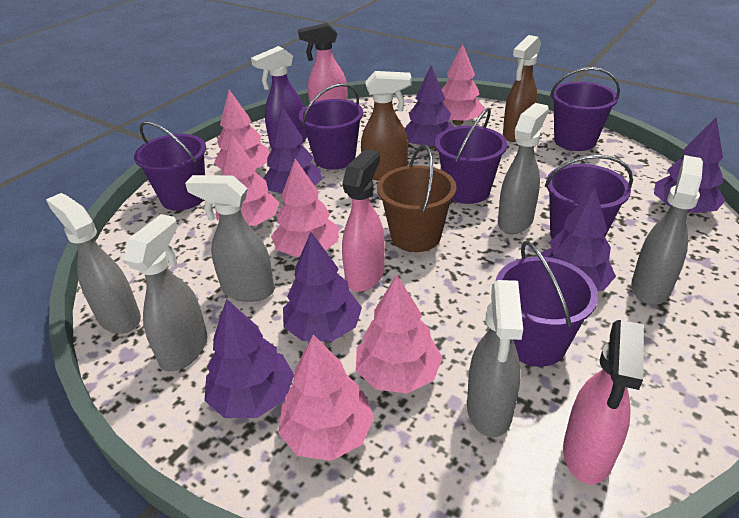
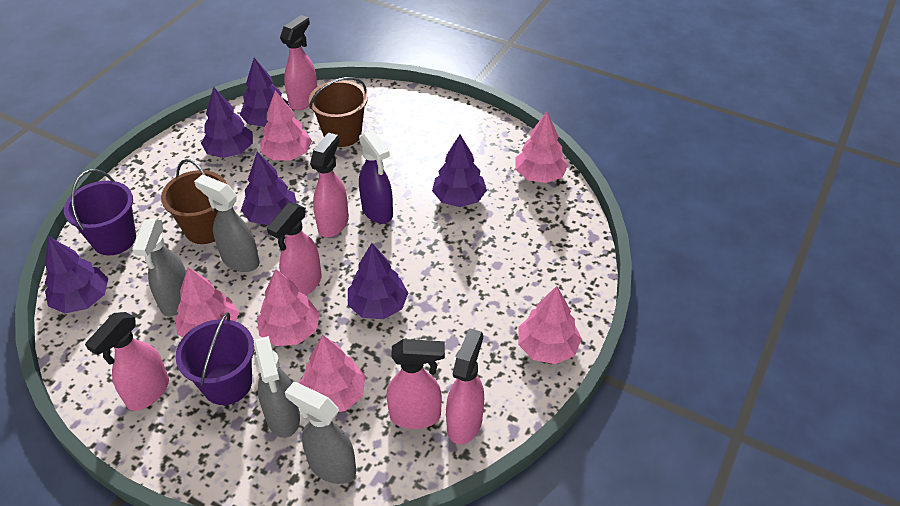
brown bucket: [377,144,457,252] = 1 -> [161,159,227,244] [309,77,368,147] = 2
brown spray bottle: [361,71,412,180] [503,35,541,142] = 2 -> none = 0
grey spray bottle: [46,193,141,334] [123,214,207,372] [185,175,275,302] [467,280,523,437] [498,103,549,234] [631,155,703,305] = 6 -> [132,219,186,316] [194,175,260,272] [254,336,300,438] [285,382,356,484] = 4
pink spray bottle: [298,23,348,104] [342,149,385,292] [563,320,644,485] = 3 -> [85,312,169,411] [267,203,322,295] [280,15,317,110] [310,133,349,237] [386,339,445,429] [446,328,484,445] = 6
purple bucket: [134,121,206,211] [299,83,363,170] [435,108,507,204] [496,241,598,367] [545,155,633,239] [550,67,620,151] = 6 -> [64,169,136,255] [176,312,254,405] = 2

